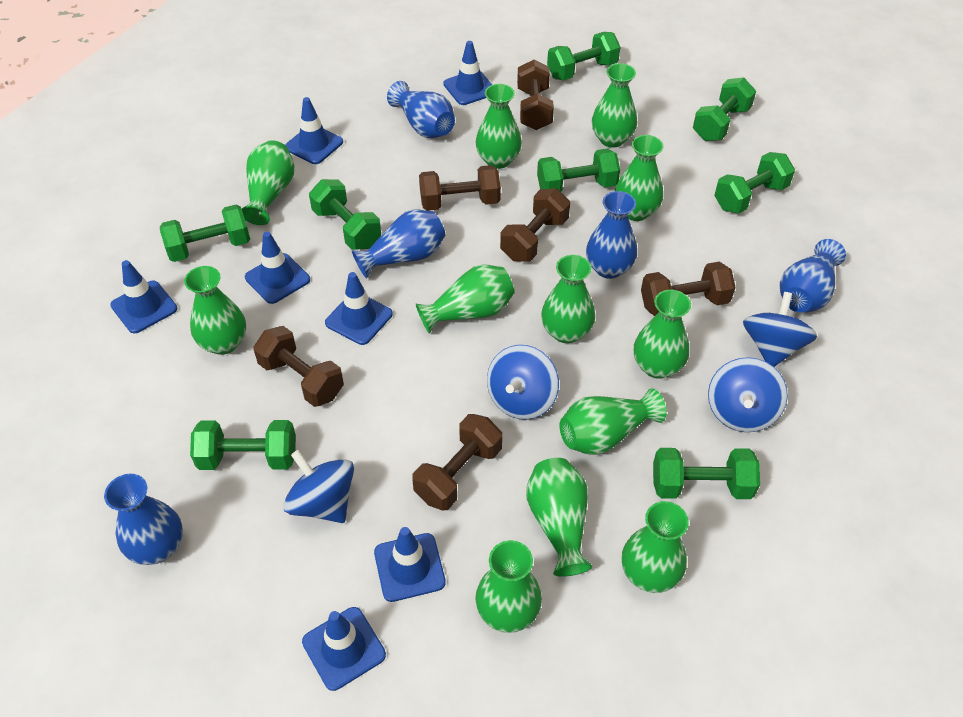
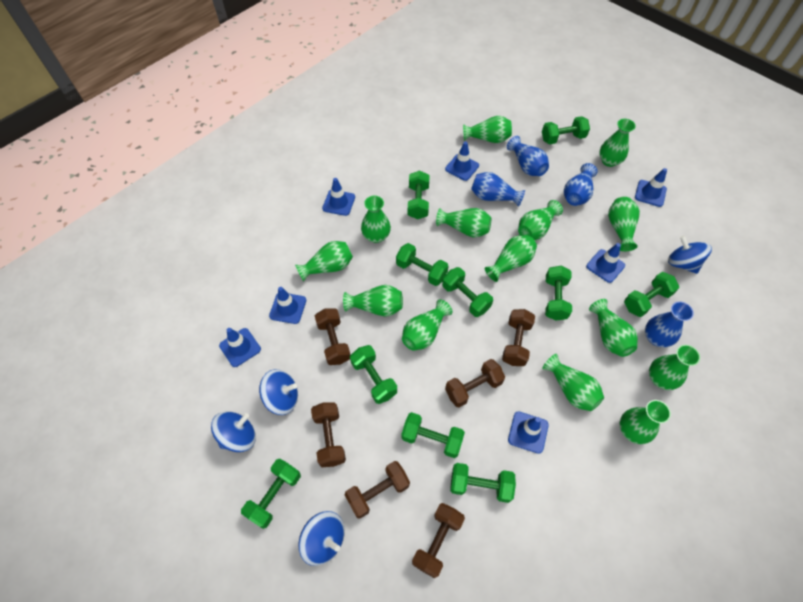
blue vase: [104,474,183,565] [352,210,445,279] [387,81,455,138] [586,191,637,279] [779,239,846,312] = 5 -> [471,172,525,207] [507,136,549,176] [564,163,598,206] [645,301,694,347] = 4
green dumbbell: [160,205,250,262] [190,420,296,470] [309,179,381,250] [537,149,620,192] [547,32,620,80] [653,448,760,499] [693,77,756,141] [714,152,795,214] = 8 -> [241,459,301,529] [350,345,397,404] [396,243,448,286] [401,412,465,458] [408,170,429,219] [442,267,493,317] [450,463,516,503] [542,116,590,144] [545,266,572,321] [624,272,679,317] = 10
green vase: [184,266,246,355] [242,140,295,225] [416,264,515,334] [475,84,522,169] [475,540,542,633] [526,458,593,577] [541,255,595,343] [559,389,666,455] [592,63,637,148] [615,135,663,221] [622,501,689,593] [634,290,691,379] = 12 -> [295,241,353,281] [343,285,403,317] [361,196,391,243] [402,300,452,351] [436,208,491,237] [463,116,512,143] [485,235,537,282] [518,200,563,240] [542,354,604,411] [589,299,638,357] [599,119,636,167] [608,197,640,251] [619,400,671,444] [649,345,700,390] = 14

